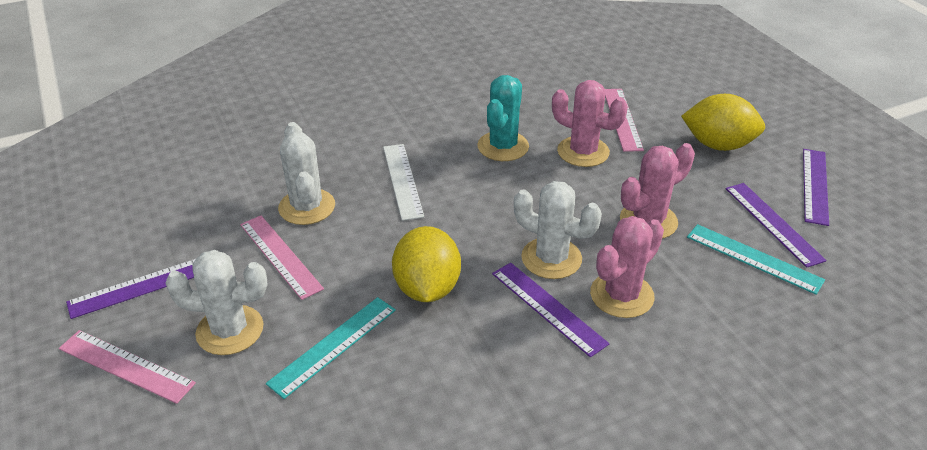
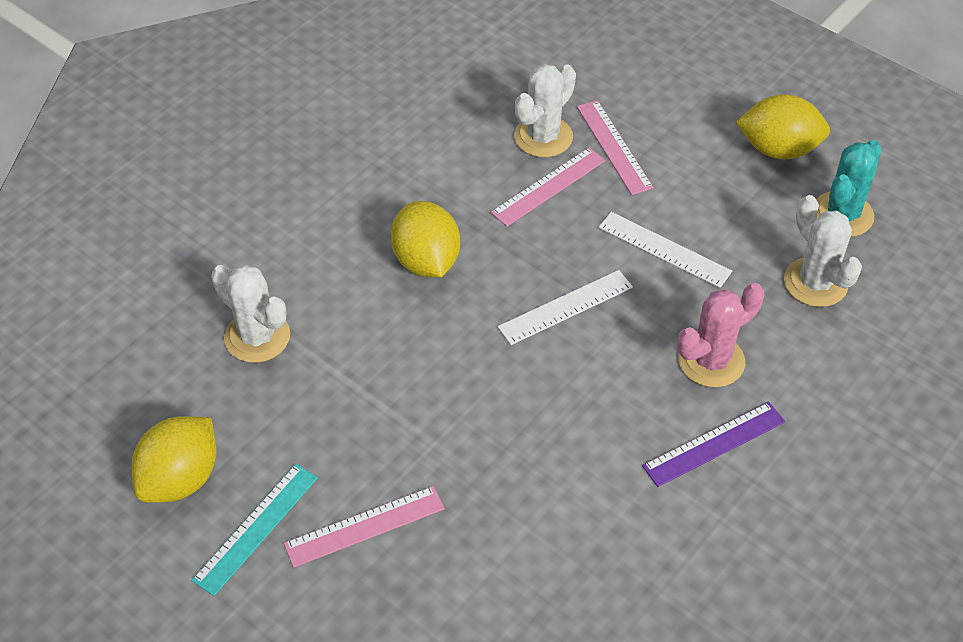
pink cactus: [552,80,628,167] [590,216,664,318] [620,143,695,239] = 3 -> [678,283,764,388] = 1
purple ruler: [66,259,196,319] [492,263,609,357] [726,183,826,268] [803,149,829,226] = 4 -> [642,402,785,487] = 1
turquoise ruler: [266,297,396,399] [687,224,825,295] = 2 -> [192,464,318,596] = 1
white ruler: [383,144,424,221] = 1 -> [498,270,633,345] [598,212,732,288] = 2
yellow lemon: [392,226,461,302] [681,94,765,151] = 2 -> [131,416,217,503] [391,201,460,277] [736,94,830,160] = 3

